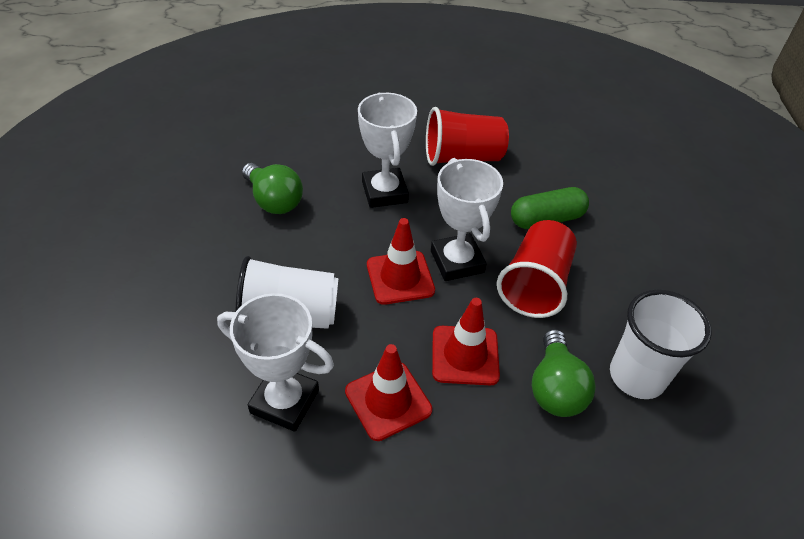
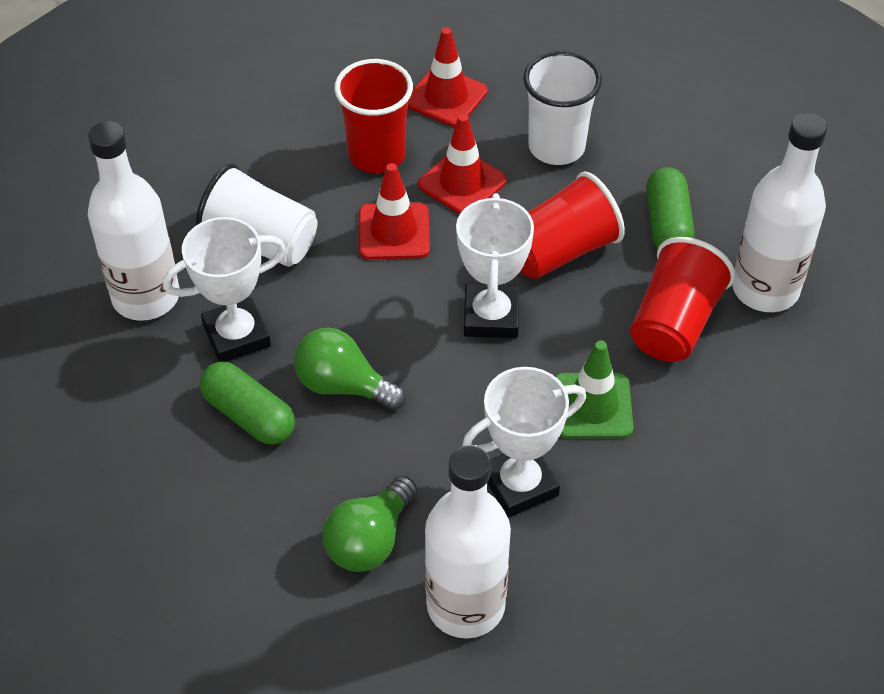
green capsule: [511,187,589,229] = 1 -> [200,362,295,445] [646,167,695,249] = 2
green traffic cone: none = 0 -> [555,341,634,438] = 1
red cup: [426,107,509,166] [497,220,577,318] = 2 -> [334,59,413,173] [520,171,625,279] [630,237,735,362] = 3
white bottle: none = 0 -> [88,121,180,321] [425,445,511,638] [732,113,827,312] = 3

